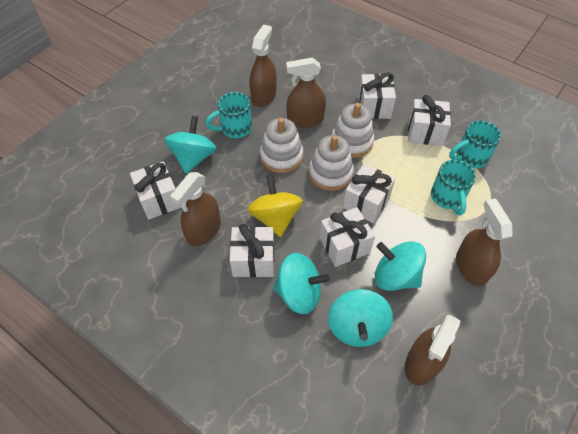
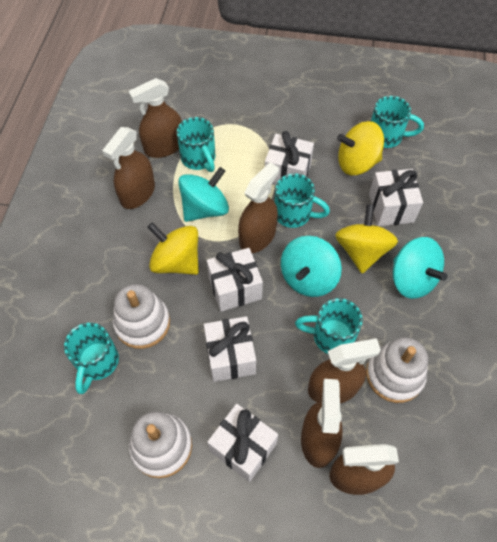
brown spray bottle: [170,172,221,246] [250,24,277,107] [286,57,326,128] [405,314,461,386] [456,198,513,286] = 5 -> [102,127,155,209] [128,78,182,158] [238,162,279,253] [301,379,343,468] [308,338,381,403] [329,444,399,495] = 6
turquoise mug: [206,92,252,138] [431,160,476,215] [449,120,501,168] = 3 -> [64,322,119,394] [177,117,215,172] [274,173,330,228] [295,298,363,354] [371,96,424,148] = 5
turquoise spinning top: [165,116,217,174] [273,253,330,314] [328,289,393,347] [375,241,426,291] = 4 -> [178,167,229,222] [281,236,342,297] [393,237,447,299] = 3
white gift: [130,161,181,220] [229,224,274,278] [320,207,375,267] [343,164,395,223] [358,73,396,119] [408,95,451,146] = 6 -> [204,316,256,382] [207,248,263,312] [207,404,278,482] [265,131,314,185] [369,169,423,226] = 5
yellow spinning top: [248,175,303,237] = 1 -> [147,222,199,275] [335,204,398,273] [337,121,384,175] = 3

